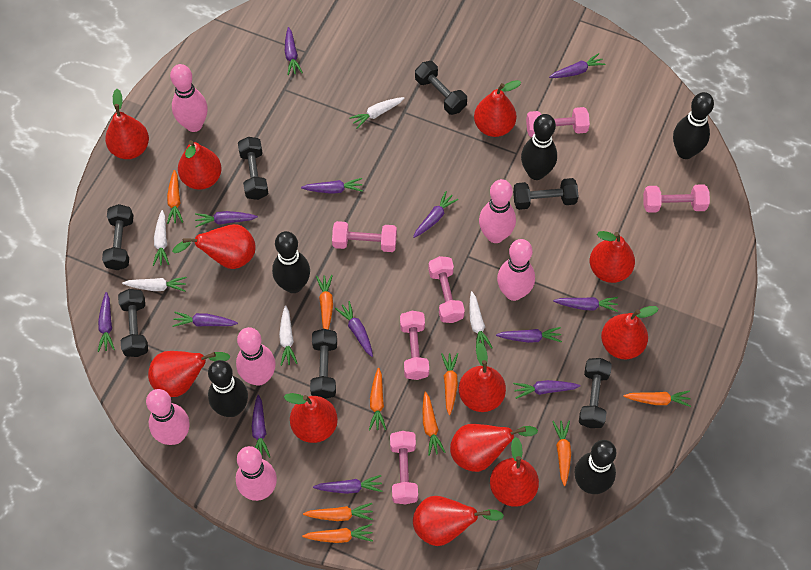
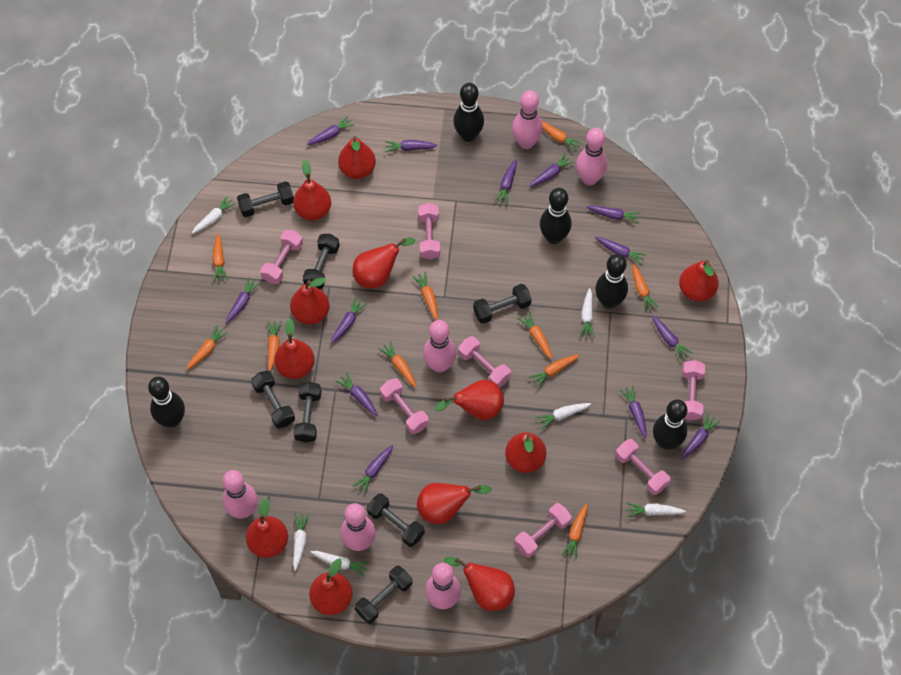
orange carrot: [167,170,183,224] [302,524,373,543] [303,503,373,521] [316,275,333,329] [369,368,386,430] [423,391,446,456] [441,353,458,415] [552,421,571,486] [623,391,691,407] = 9 -> [186,325,229,370] [213,233,228,282] [267,321,282,372] [379,341,417,387] [412,272,438,320] [518,312,552,359] [529,354,579,388] [542,121,582,152] [562,503,587,559] [632,263,659,312] = 10
pink dumbbell: [332,221,397,252] [390,431,418,504] [400,311,429,380] [428,256,465,323] [526,107,590,137] [643,184,710,213] = 6 -> [260,230,303,284] [380,378,429,434] [418,203,440,260] [458,336,511,387] [515,503,572,558] [615,439,671,495] [682,360,705,420] = 7
white carrot: [122,277,187,292] [153,210,169,266] [279,305,298,366] [349,97,404,129] [469,291,493,349] = 5 -> [192,196,236,234] [293,513,310,571] [310,551,369,577] [535,403,591,430] [580,288,594,338] [626,503,686,517] = 6

